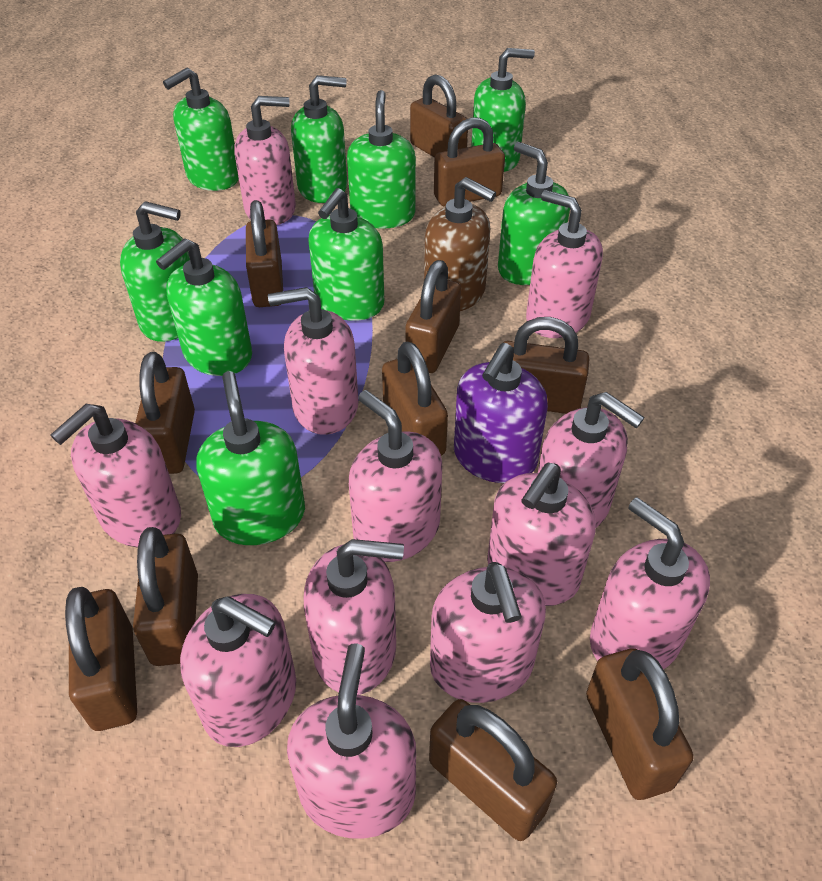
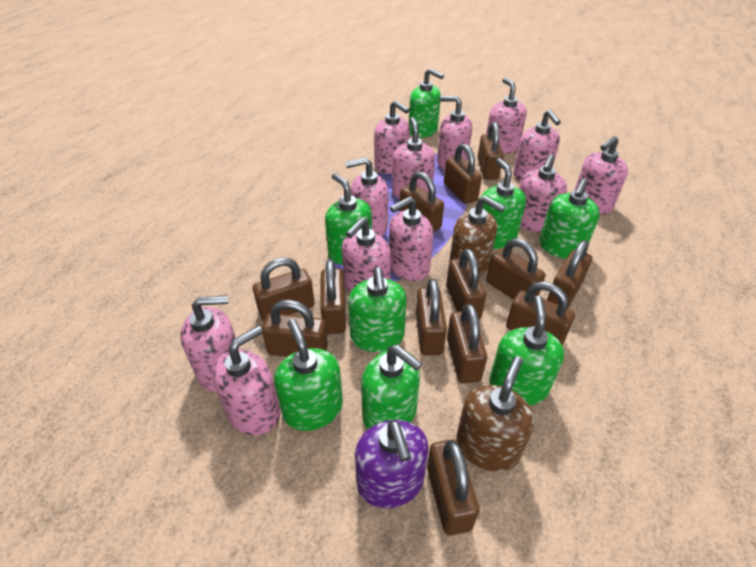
brown padlock: [65,587,137,731] [133,527,198,666] [135,352,195,474] [246,200,283,307] [382,342,448,456] [405,260,461,373] [410,74,468,158] [429,699,557,841] [434,117,505,207] [503,317,589,414] [586,649,693,800] = 11 -> [253,258,315,321] [262,300,328,357] [320,259,346,334] [399,171,444,232] [416,279,447,356] [427,439,479,535] [444,143,482,204] [446,248,487,320] [447,304,487,384] [477,122,504,180] [486,238,545,300] [506,281,575,346] [547,240,592,309] = 13
brown soap dispenser: [424,177,496,311] = 1 -> [449,195,505,277] [456,356,534,472] = 2
green soap dispenser: [120,201,190,342] [156,238,252,376] [163,68,239,191] [196,371,305,545] [291,75,347,203] [308,188,384,321] [347,90,416,229] [471,48,535,172] [498,142,570,285] = 9 -> [274,319,343,431] [325,173,372,265] [348,267,406,352] [361,345,423,429] [409,68,444,138] [481,158,526,249] [489,296,564,406] [539,178,600,259] = 8

